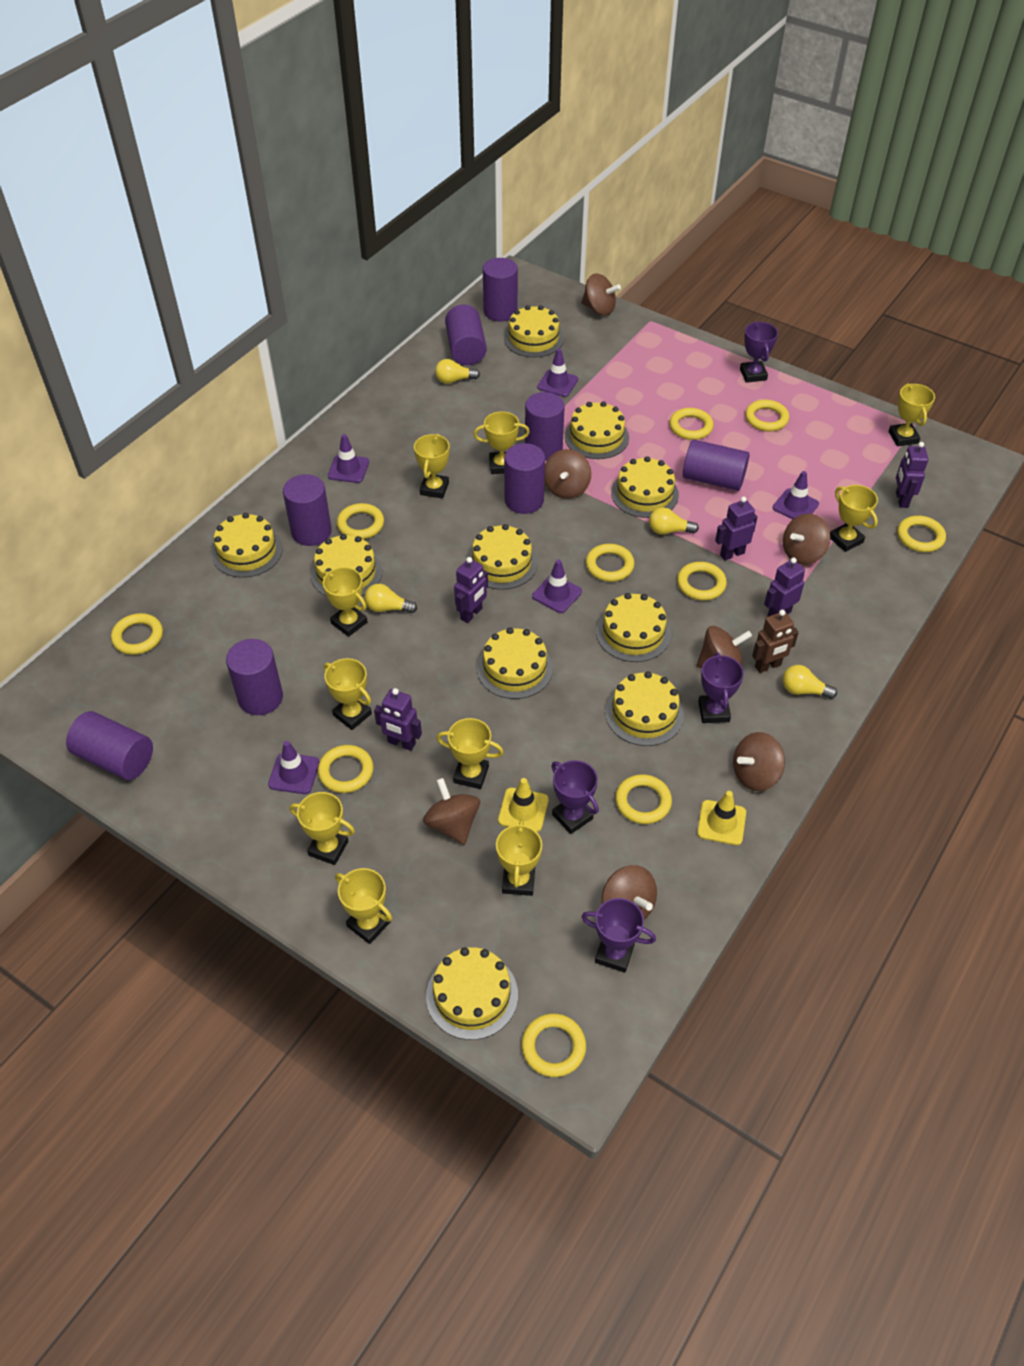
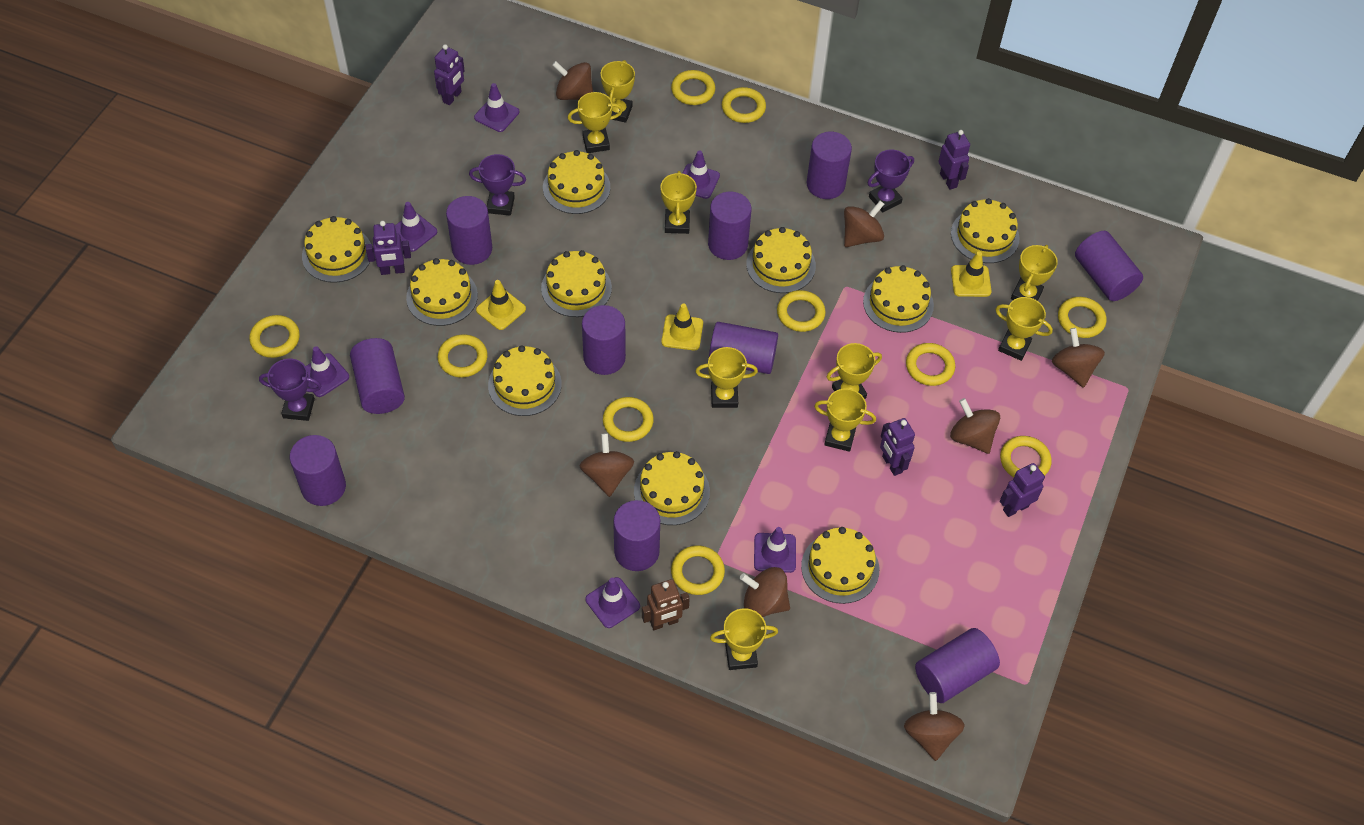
purple cylinder: [66,711,153,780] [226,639,283,715] [283,474,332,546] [445,304,487,365] [483,258,518,321] [504,443,545,514] [525,392,565,461] [683,440,750,491] = 8 -> [290,435,346,506] [350,338,405,414] [446,196,492,265] [582,305,626,375] [613,500,660,571] [708,191,751,260] [709,322,778,374] [807,132,852,199] [915,628,1000,703] [1075,231,1143,301] = 10
purple traffic cone: [268,741,320,794] [328,434,369,483] [532,560,582,613] [537,349,578,397] [773,471,819,519] = 5 -> [306,346,349,397] [395,202,437,252] [474,83,519,132] [586,577,640,628] [682,150,720,199] [754,527,796,573] = 6
purple trophy: [551,760,599,834] [582,898,656,973] [698,653,744,723] [740,322,778,383] = 4 -> [259,359,321,421] [469,154,526,216] [867,150,914,213] = 3
yellow light bulb: [364,584,417,613] [435,359,480,384] [649,507,699,534] [783,665,837,699] = 4 -> none = 0
yellow traffic cone: [498,778,549,832] [697,791,746,845] = 2 -> [476,280,526,330] [661,303,703,350] [951,251,992,297] = 3
yellow trophy: [289,792,355,865] [322,567,367,637] [324,658,372,730] [335,868,392,944] [414,434,450,499] [436,718,504,789] [473,411,530,474] [496,820,542,896] [830,485,878,552] [889,383,935,446] = 10 -> [568,92,623,153] [601,60,635,123] [660,171,697,234] [696,347,758,408] [710,608,778,670] [814,388,876,452] [826,343,882,399] [995,297,1053,361] [1011,245,1058,301] = 9

